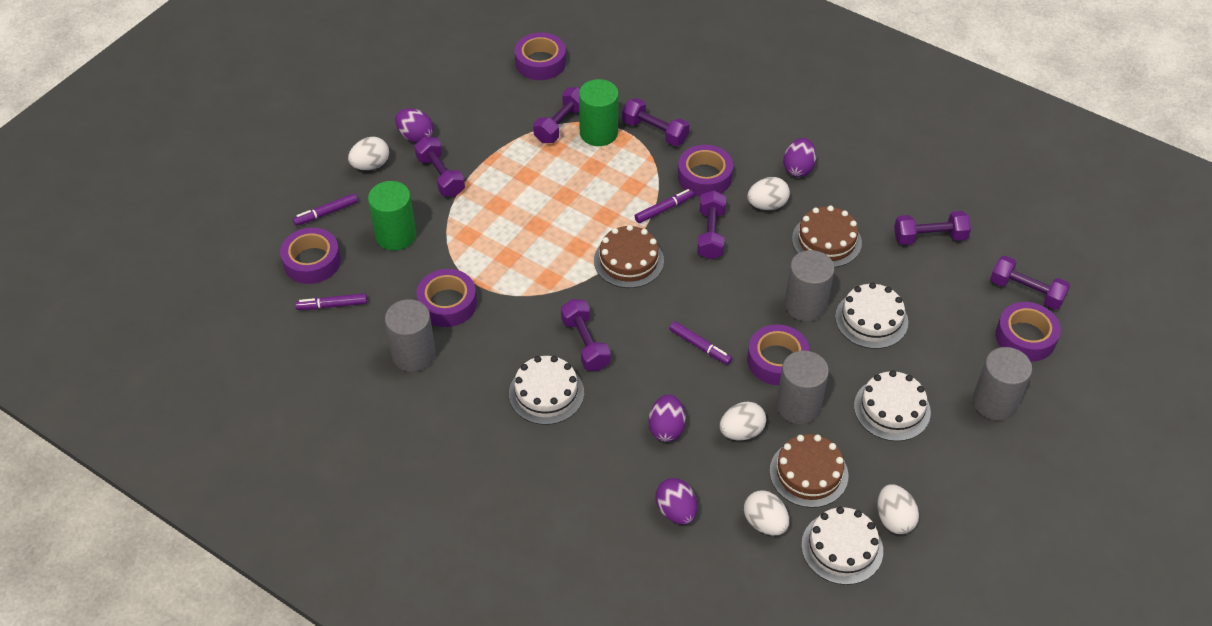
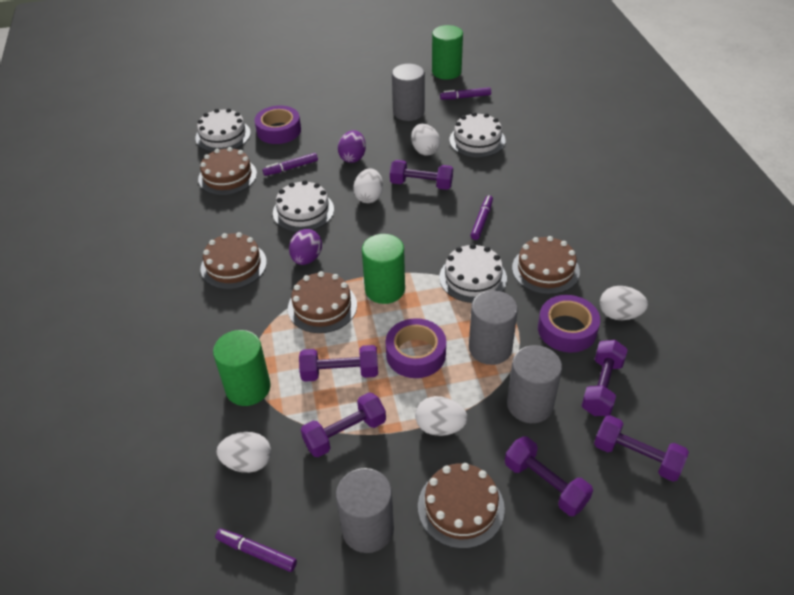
brown cake: [594,225,664,288] [770,434,848,508] [792,205,862,267] = 3 -> [198,147,257,195] [201,232,267,289] [288,271,357,333] [418,463,505,549] [512,236,580,294] = 5
green cylinder: [368,181,416,251] [579,79,619,146] = 2 -> [213,330,271,406] [362,234,405,304] [432,25,463,80] = 3
purple dumbbell: [414,137,465,197] [533,87,580,143] [561,299,611,371] [622,98,689,146] [697,190,726,259] [894,211,971,245] [990,256,1070,310] = 7 -> [299,345,378,382] [301,392,386,457] [390,160,453,190] [505,437,593,516] [582,340,628,416] [594,415,689,482] = 6
purple egg: [395,108,434,143] [648,394,686,442] [656,478,697,525] [783,138,816,177] = 4 -> [289,229,322,265] [338,130,366,163] = 2
purple tape: [280,228,341,284] [416,269,477,327] [515,33,566,80] [678,145,733,197] [747,324,810,385] [996,302,1061,362] = 6 -> [254,105,301,144] [385,318,446,378] [538,295,600,353] = 3

